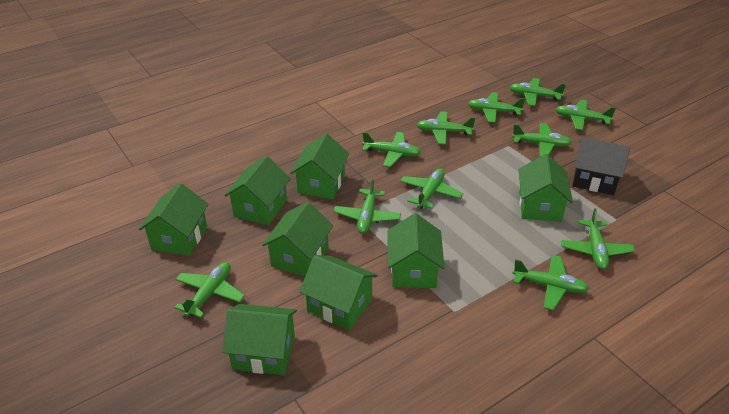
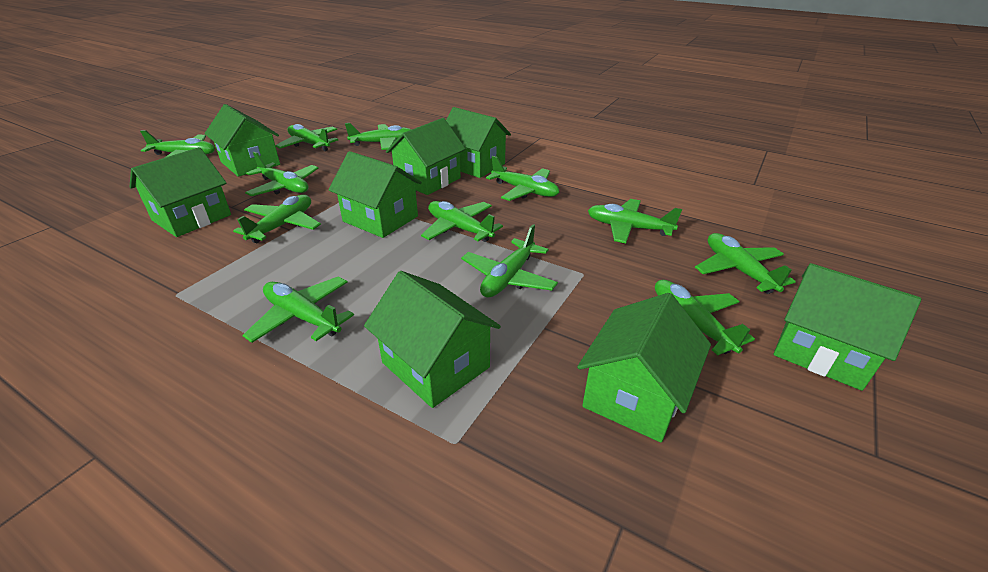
black house: [572,137,630,195] = 1 -> none = 0
green plane: [174,262,245,318] [333,178,401,234] [362,132,421,167] [400,168,463,209] [417,111,475,145] [468,92,525,123] [510,78,566,106] [512,123,572,157] [512,255,589,311] [556,100,616,130] [561,208,635,270] = 11 -> [140,130,215,158] [233,195,321,243] [242,276,354,343] [245,152,319,196] [275,124,338,151] [345,123,411,150] [421,201,503,242] [461,224,558,298] [486,156,559,201] [588,199,682,243] [655,280,755,355] [695,233,796,294] = 12

